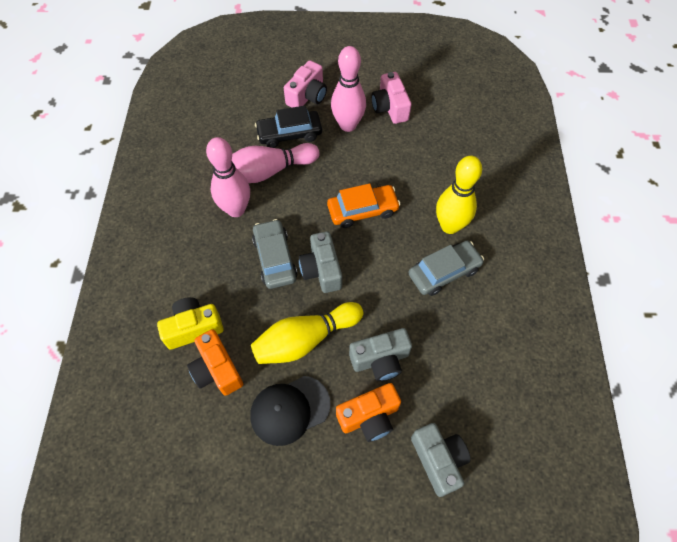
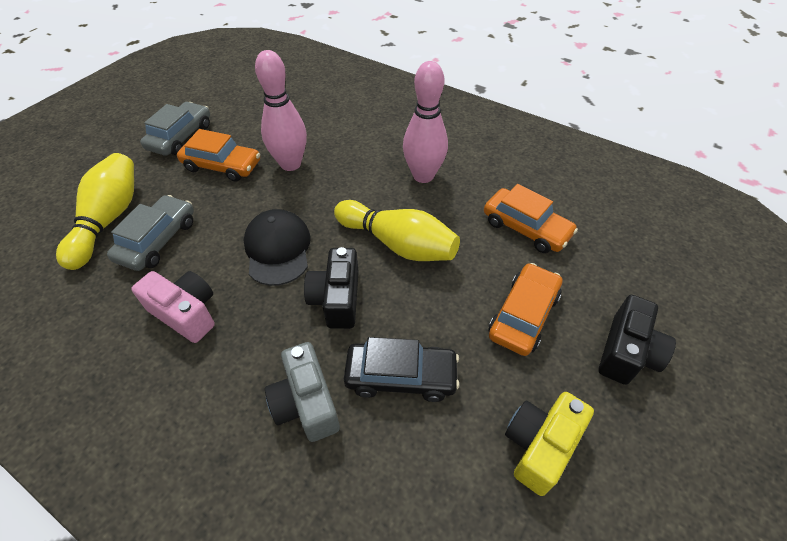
black camera: none = 0 -> [304,247,359,329] [599,295,676,385] = 2
grey camera: [299,231,342,293] [349,328,412,381] [411,423,471,497] = 3 -> [265,342,340,442] = 1
orange camera: [187,329,243,396] [336,383,401,442] = 2 -> none = 0
orange car: [327,183,401,228] = 1 -> [177,129,260,182] [484,184,578,253] [488,263,562,356] = 3
pink bowling pin: [206,137,250,217] [232,143,320,183] [331,46,366,132] = 3 -> [255,50,307,171] [403,61,448,183] = 2
pink camera: [284,60,327,108] [371,72,412,124] = 2 -> [131,271,215,343] = 1

